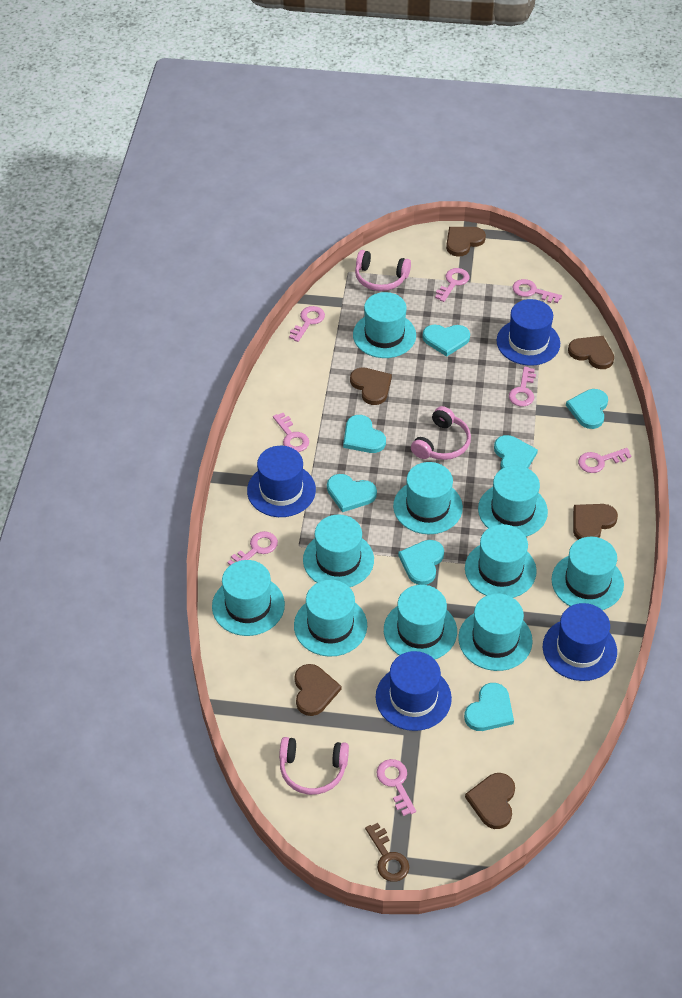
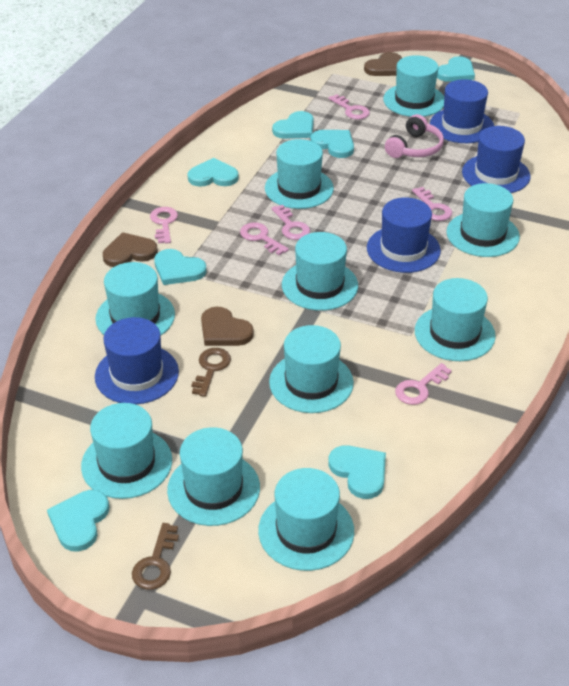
brown heart: [295,664,341,716] [350,367,392,405] [446,227,486,257] [465,773,515,829] [568,336,614,369] [573,504,618,540] = 6 -> [103,232,158,267] [201,307,254,346] [364,52,402,76] = 3
brown key: [365,823,409,882] = 1 -> [132,523,179,590] [191,348,231,397] = 2
pink headphones: [279,737,349,795] [355,250,411,291] [411,406,471,460] = 3 -> [385,114,444,158] = 1
pink key: [228,531,278,565] [273,413,309,452] [289,306,325,342] [376,759,416,816] [435,268,470,302] [509,367,536,406] [512,279,562,303] [578,448,631,473] = 8 -> [150,207,178,244] [240,222,289,255] [271,205,310,240] [328,94,370,120] [395,363,452,405] [412,187,452,221] = 6

